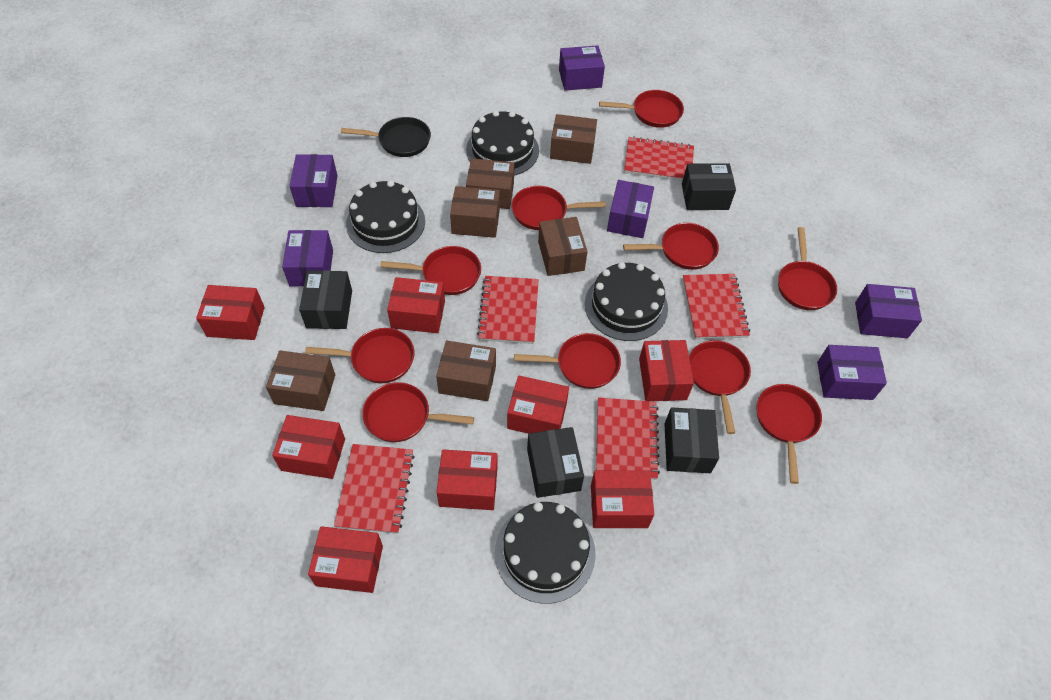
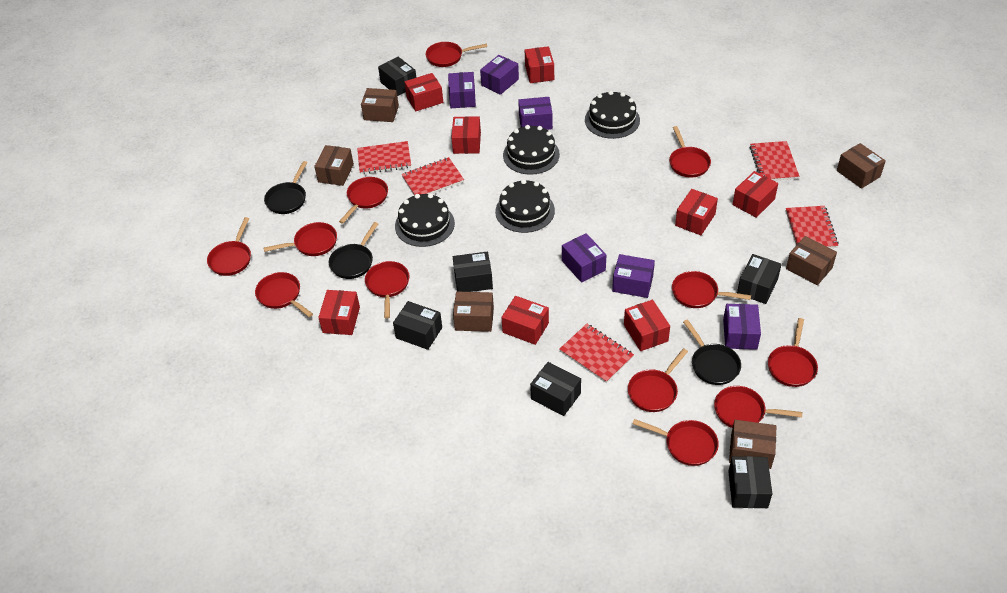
black box: [299,270,352,329] [527,427,584,498] [664,407,719,473] [682,163,736,210] = 4 -> [378,57,416,96] [393,301,442,350] [453,252,493,292] [530,362,581,416] [728,456,772,508] [737,254,782,304] = 6
black pan: [341,117,431,157] = 1 -> [264,161,307,214] [329,222,378,279] [683,319,741,385] = 3
red pan: [305,328,414,383] [362,382,474,442] [380,246,481,295] [511,186,606,230] [514,333,621,389] [599,90,684,128] [623,223,719,270] [689,340,751,434] [756,384,822,484] [778,227,837,310] = 10 -> [207,217,251,276] [255,272,313,317] [263,222,337,256] [339,177,388,224] [365,261,410,319] [426,42,487,67] [628,348,688,412] [632,419,719,466] [669,126,711,178] [672,271,751,308] [714,386,802,428] [768,318,818,387] = 12

